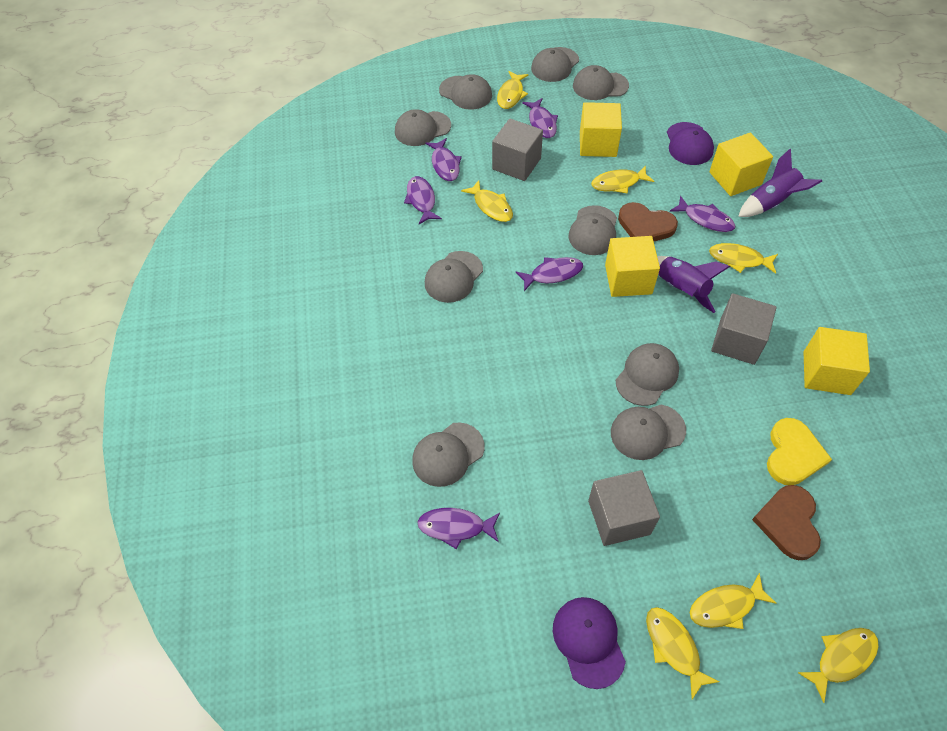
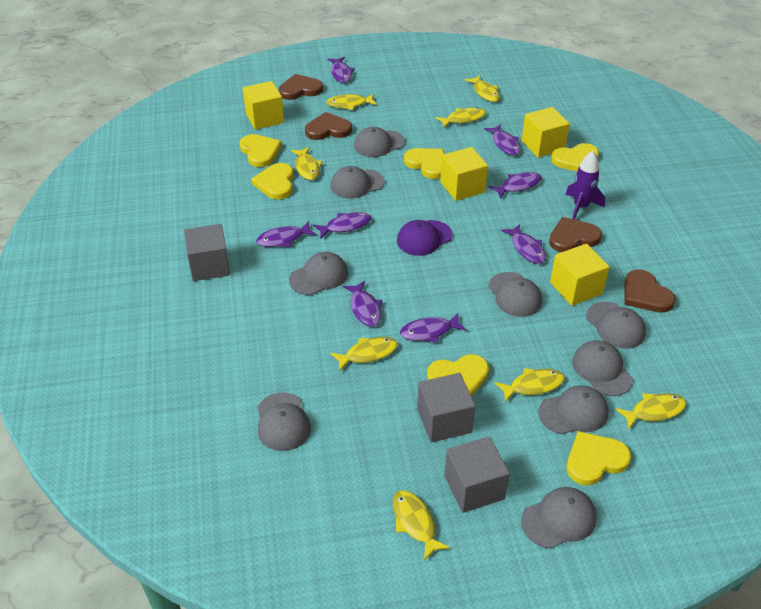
brown heart: [618,202,678,241] [752,485,821,560] = 2 -> [279,74,323,100] [305,112,352,140] [549,217,602,252] [625,269,676,313] = 4
purple cap: [553,597,626,689] [667,122,714,165] = 2 -> [397,220,453,256] = 1
purple fish: [404,176,442,224] [417,508,500,549] [426,138,462,181] [516,257,583,291] [522,98,558,138] [670,196,735,232] = 6 -> [256,221,316,247] [313,212,371,239] [328,57,355,83] [343,281,382,327] [400,313,467,343] [484,124,521,155] [489,172,542,199] [501,224,546,264] = 8
purple rocket: [657,256,730,313] [738,149,822,217] = 2 -> [565,151,605,219] = 1
yellow fish: [461,180,513,222] [497,71,528,109] [591,165,654,194] [646,607,719,699] [690,573,776,629] [709,243,778,274] [798,628,879,703] = 7 -> [291,147,322,180] [326,94,377,110] [330,337,398,372] [393,490,450,561] [436,107,486,128] [465,75,500,102] [495,368,565,402] [615,393,686,429] = 8
yellow heart: [767,418,832,485] = 1 -> [239,134,282,167] [251,163,294,200] [404,148,445,179] [427,354,489,397] [551,143,599,172] [566,431,631,485] = 6

